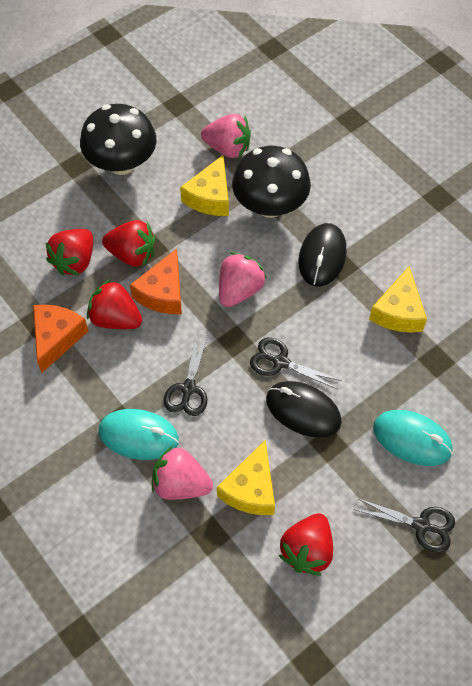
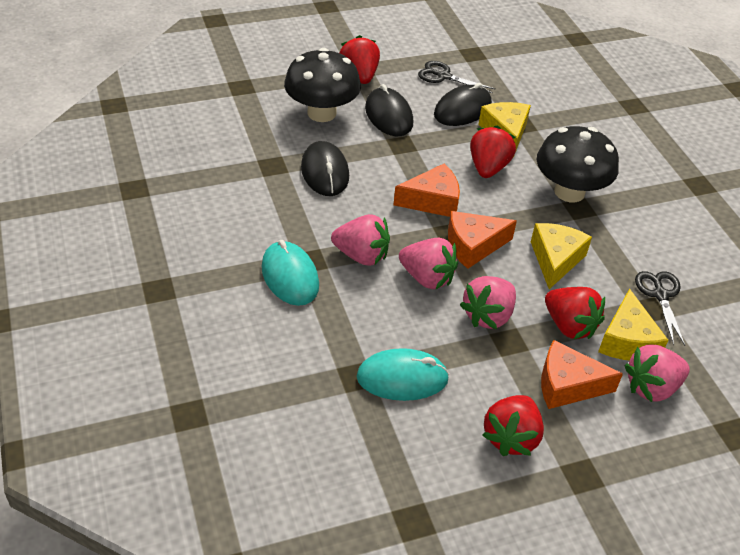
black mouse: [266,381,342,438] [299,223,347,287] = 2 -> [301,141,349,196] [365,84,413,136] [434,83,492,126] = 3
black scissors: [163,334,208,416] [250,338,342,389] [354,498,455,553] = 3 -> [418,61,496,93] [635,271,685,346] = 2
orange cheese: [33,304,88,373] [130,249,182,314] = 2 -> [393,163,460,217] [448,211,517,269] [541,340,623,409] = 3
pink strawberry: [152,446,213,500] [201,114,251,158] [219,252,267,307] = 3 -> [331,214,390,266] [399,238,458,289] [460,276,516,329] [624,344,690,402] = 4

